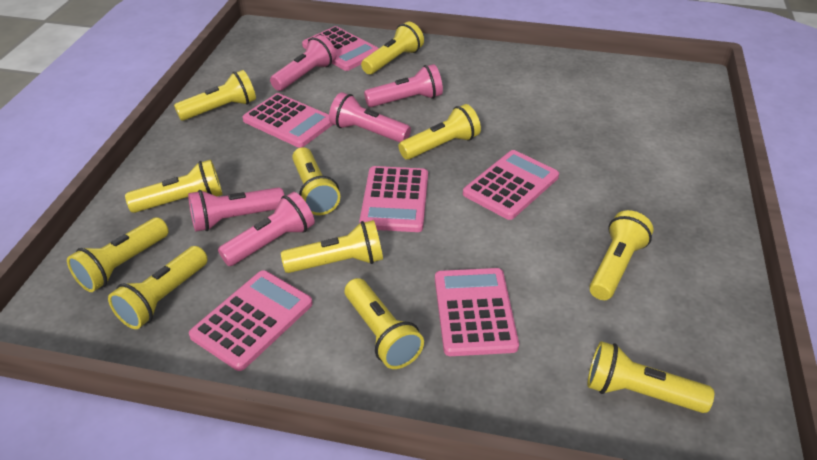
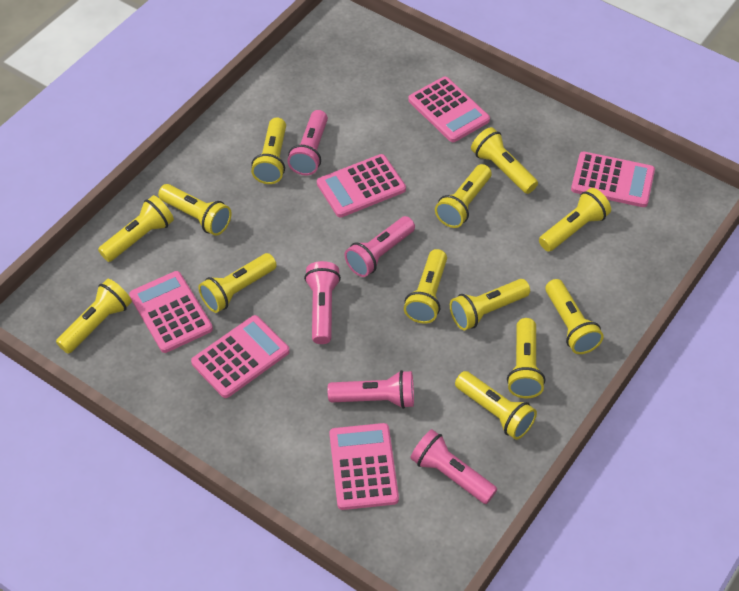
yellow flashlight: [67,217,169,292] [108,246,208,329] [125,160,223,213] [174,70,256,121] [281,220,383,273] [292,147,340,215] [345,278,424,369] [361,22,424,74] [398,104,481,160] [587,341,714,413] [589,210,654,300] = 11 -> [56,279,132,354] [98,195,174,262] [158,184,232,236] [198,253,277,313] [251,118,286,184] [404,249,447,324] [435,164,492,228] [450,279,530,331] [455,371,537,440] [471,127,538,194] [507,318,545,398] [539,188,611,252] [545,279,604,354] = 13

